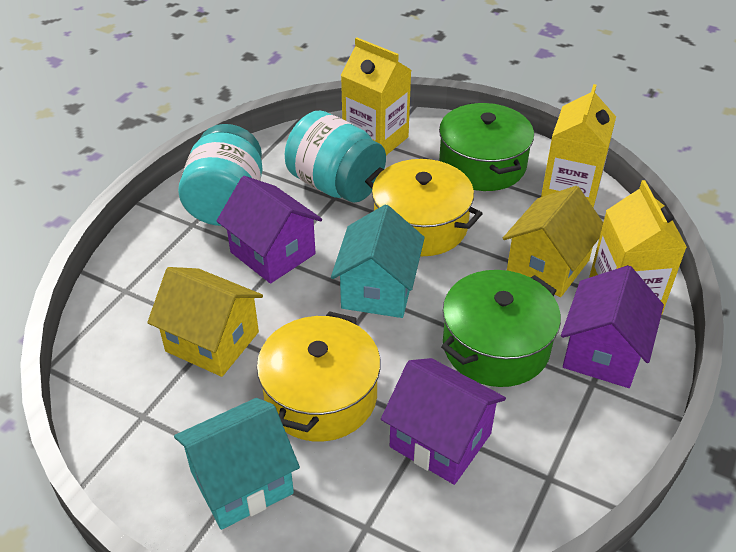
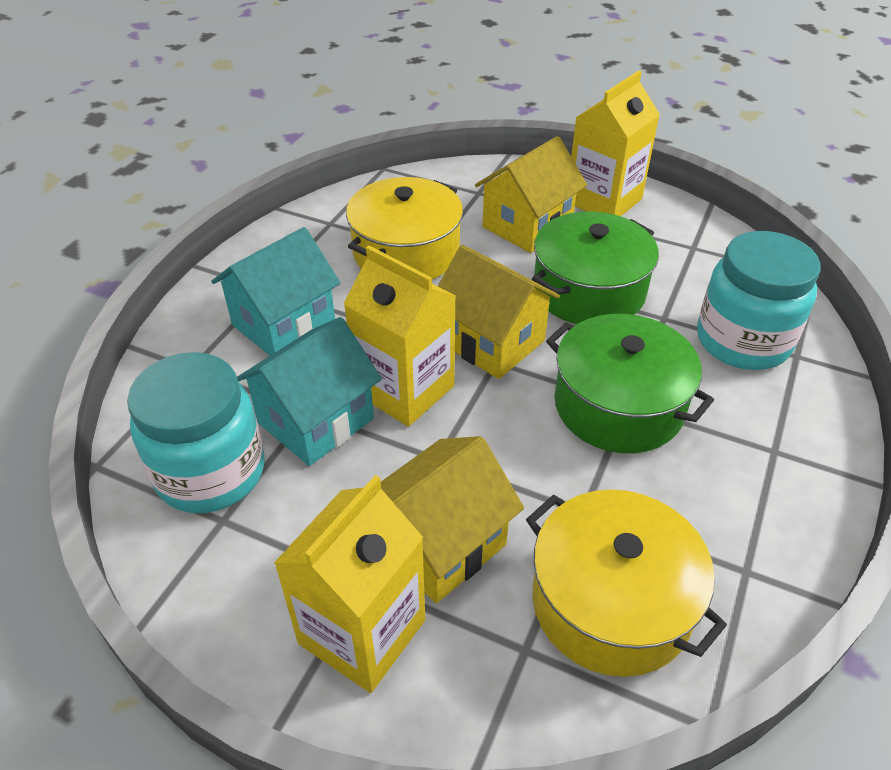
purple house: [216,176,322,284] [381,358,506,485] [561,265,664,388] = 3 -> none = 0
yellow house: [147,267,263,377] [503,186,603,297] = 2 -> [381,436,524,604] [438,245,560,379] [475,136,587,253] = 3

